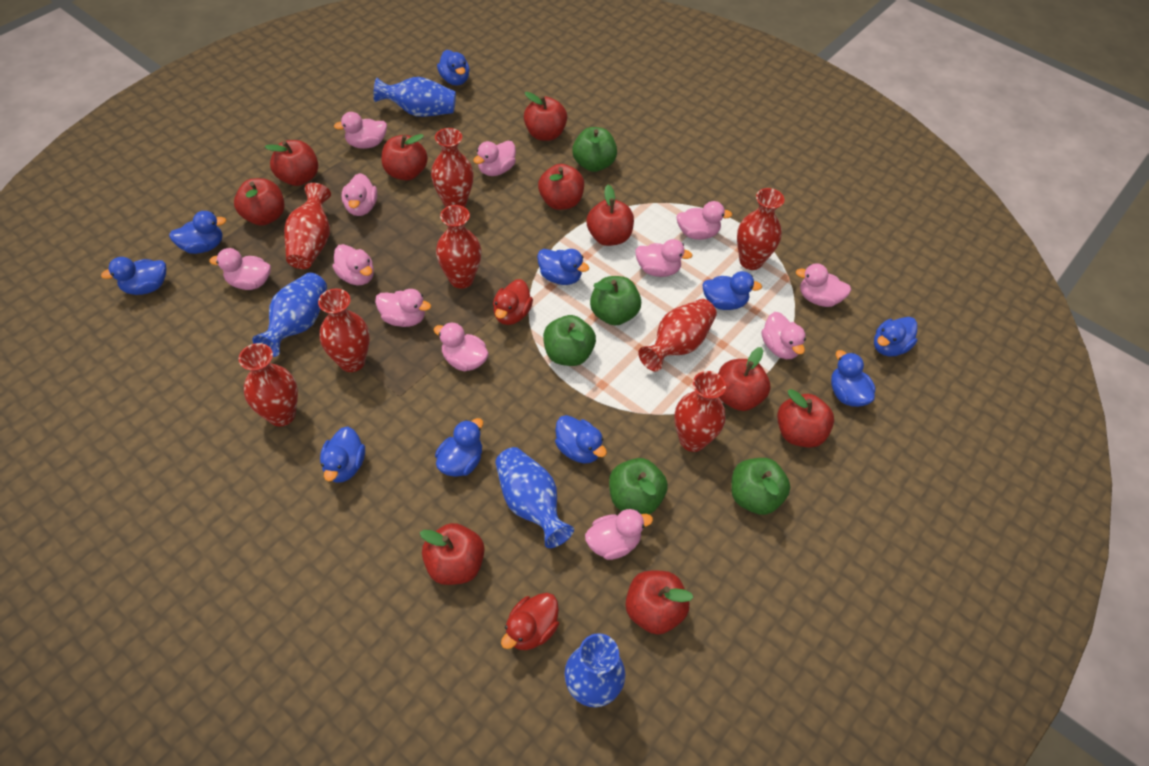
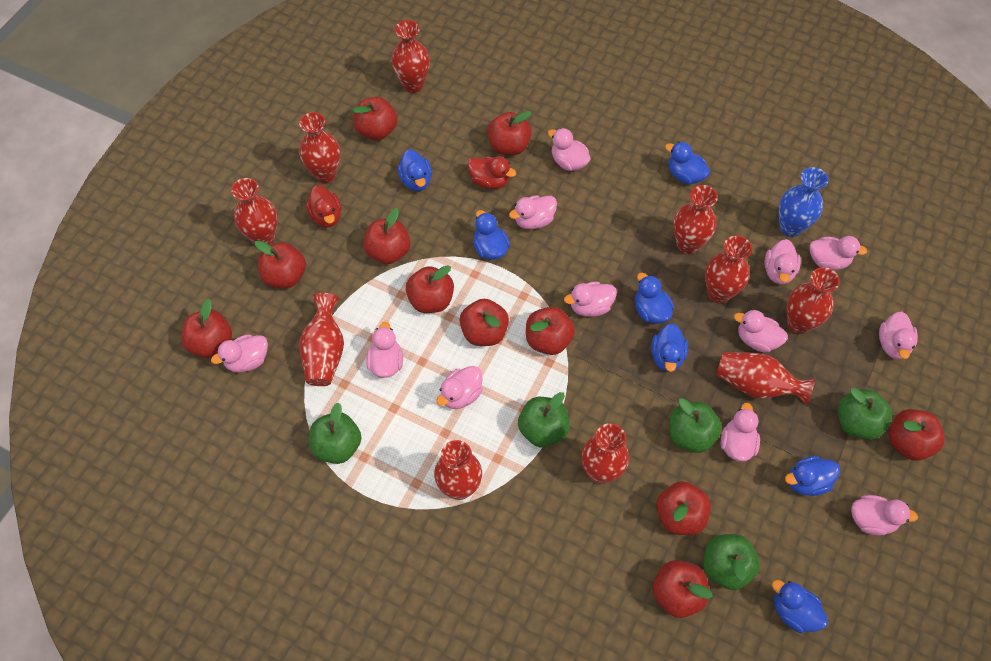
blue duck: [101,257,166,295] [169,211,226,254] [320,426,365,483] [435,418,483,477] [437,50,470,86] [537,249,589,285] [555,415,607,464] [702,271,762,310] [831,350,875,407] [874,317,917,356] = 10 -> [397,149,432,191] [473,210,510,260] [635,273,674,324] [651,323,688,372] [665,142,710,184] [772,580,828,633] [785,456,840,496] = 7
blue vase: [252,273,327,357] [373,77,456,117] [495,447,574,548] [564,633,625,707] = 4 -> [779,167,828,237] = 1
red apple: [234,178,284,226] [265,140,318,186] [382,134,428,180] [420,523,484,585] [524,92,567,141] [538,164,584,210] [586,185,634,246] [625,571,694,635] [718,347,770,411] [777,389,834,448] = 10 -> [181,299,232,358] [255,240,306,289] [353,97,398,140] [363,208,410,264] [406,265,454,313] [459,299,509,346] [487,111,532,156] [526,307,575,355] [652,560,713,618] [656,481,711,535] [889,409,945,461] = 11
red vase: [239,343,298,427] [284,183,331,269] [318,289,370,372] [431,128,474,207] [436,205,481,289] [638,299,717,372] [674,371,726,452] [737,188,784,270] = 8 -> [231,178,278,245] [299,112,340,183] [299,293,344,386] [391,20,430,93] [434,440,482,500] [581,423,629,484] [673,185,718,254] [705,236,752,303] [716,352,816,405] [787,267,840,334] = 10

